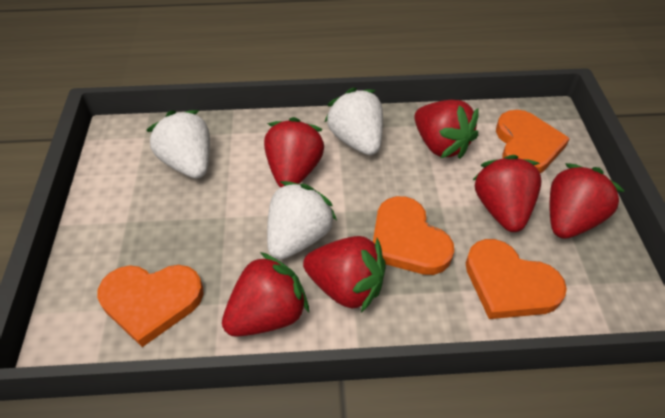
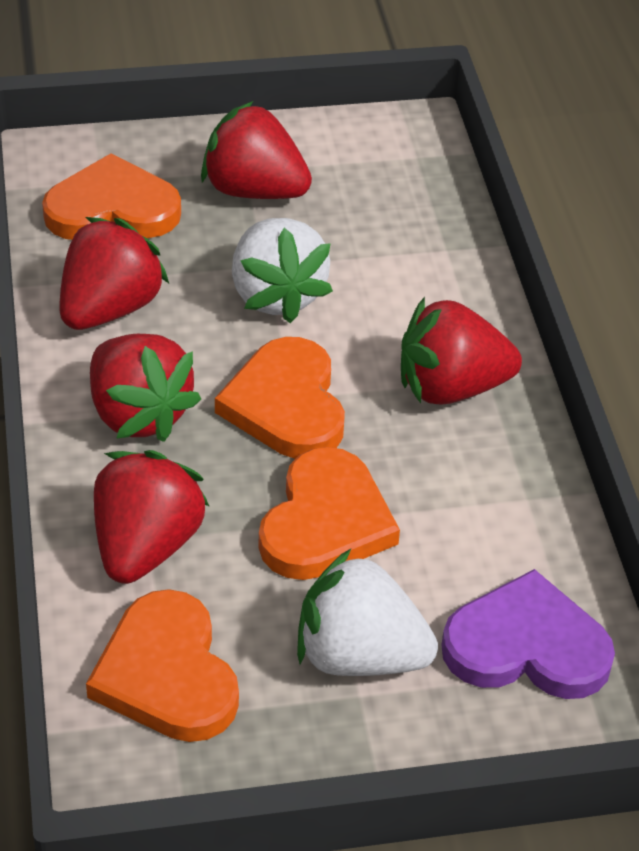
purple heart: none = 0 -> [442,569,615,699] = 1
red strawberry: [222,252,309,337] [264,117,324,188] [303,236,386,313] [414,100,479,159] [473,155,542,232] [549,163,624,239] = 6 -> [60,217,169,330] [90,334,201,442] [94,450,210,584] [201,101,312,199] [401,297,522,405] = 5
white strawberry: [146,110,210,178] [267,181,337,260] [325,88,383,155] = 3 -> [232,218,333,323] [297,549,438,676] = 2

